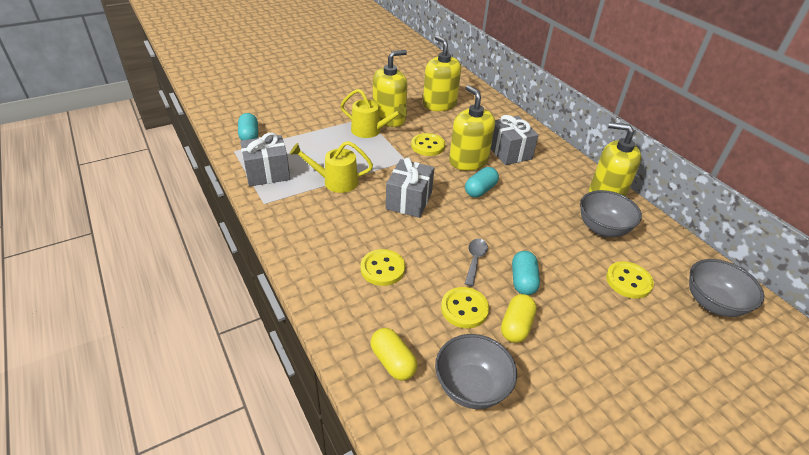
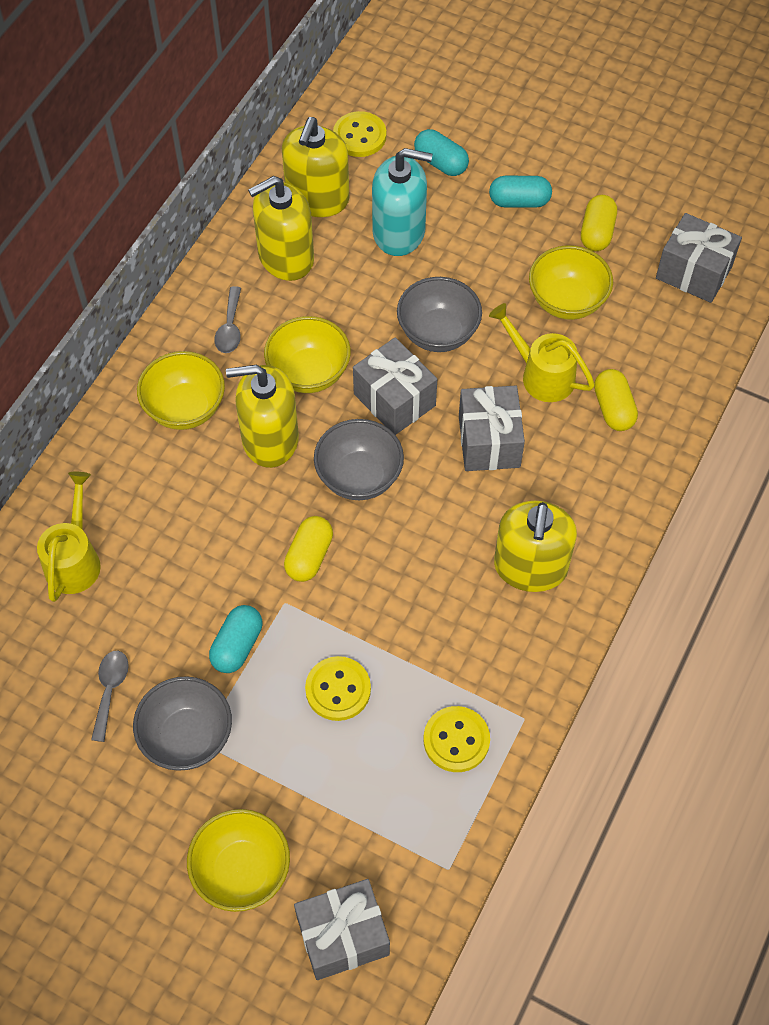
grey gift: [240,133,290,186] [386,158,434,218] [491,115,539,165] = 3 -> [294,879,390,980] [353,337,437,435] [459,386,525,471] [656,213,742,303] = 4
grey spoon: [465,239,488,286] = 1 -> [91,651,129,742] [214,286,241,353] = 2
turquoise soap dispenser: none = 0 -> [372,148,433,256] = 1
yellow bowl: none = 0 -> [137,351,225,430] [187,809,290,912] [264,316,351,393] [529,245,613,320] = 4
yellow button: [361,249,405,286] [411,133,445,156] [441,287,489,328] [606,261,654,299] = 4 -> [305,656,371,721] [333,111,386,157] [423,706,490,772] = 3
yellow capsule: [371,328,418,380] [501,294,537,343] = 2 -> [284,516,333,582] [581,195,617,251] [594,369,638,431] = 3

